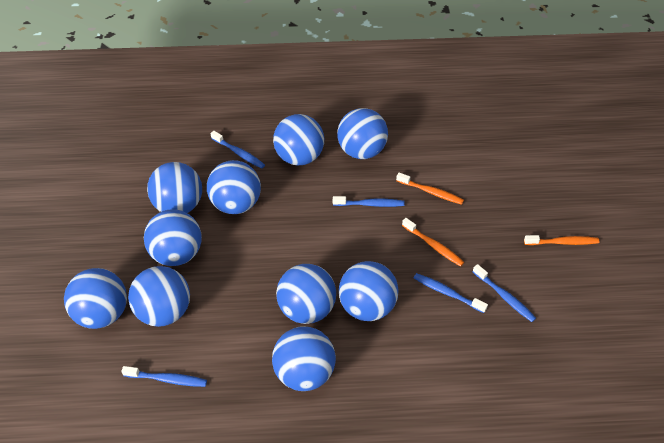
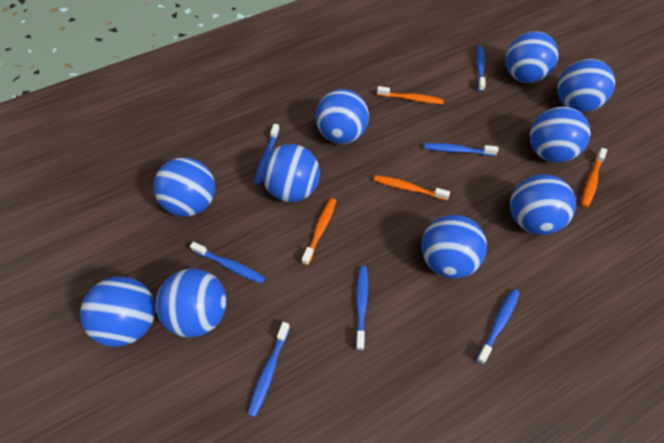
blue toothbrush: [121,366,207,387] [210,131,265,169] [333,196,405,207] [414,273,488,313] [473,264,536,322] = 5 -> [190,242,265,284] [248,322,290,417] [254,124,280,185] [355,266,368,350] [424,143,498,156] [476,289,520,365] [477,46,486,92] = 7
orange toothbrush: [396,173,464,205] [402,218,464,267] [524,235,599,245] = 3 -> [302,198,337,265] [374,175,450,201] [377,86,444,104] [582,148,607,207] = 4

